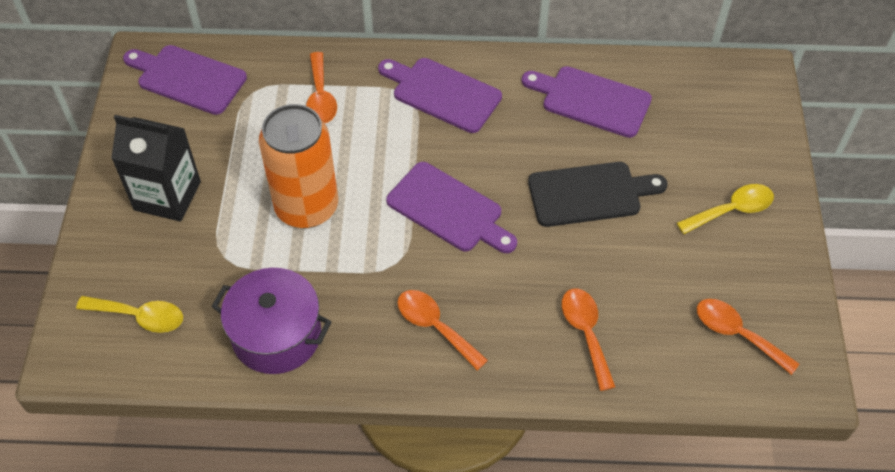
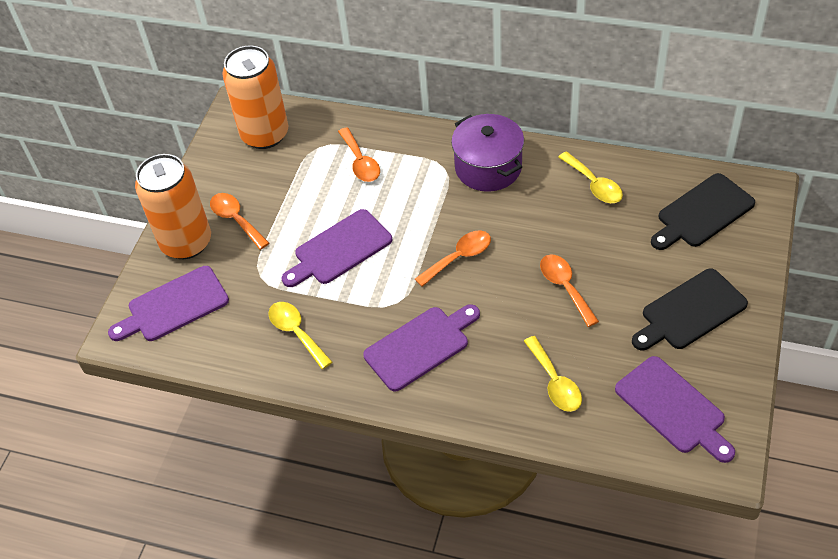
black carton: [111,115,201,222] = 1 -> none = 0
black cutting board: [528,162,668,227] = 1 -> [632,268,748,350] [651,173,755,250] = 2
orange can: [259,104,338,228] = 1 -> [135,154,211,259] [222,46,288,149] = 2
yellow spoon: [76,296,183,333] [677,184,774,234] = 2 -> [269,302,332,369] [524,336,582,412] [558,151,623,203] = 3

